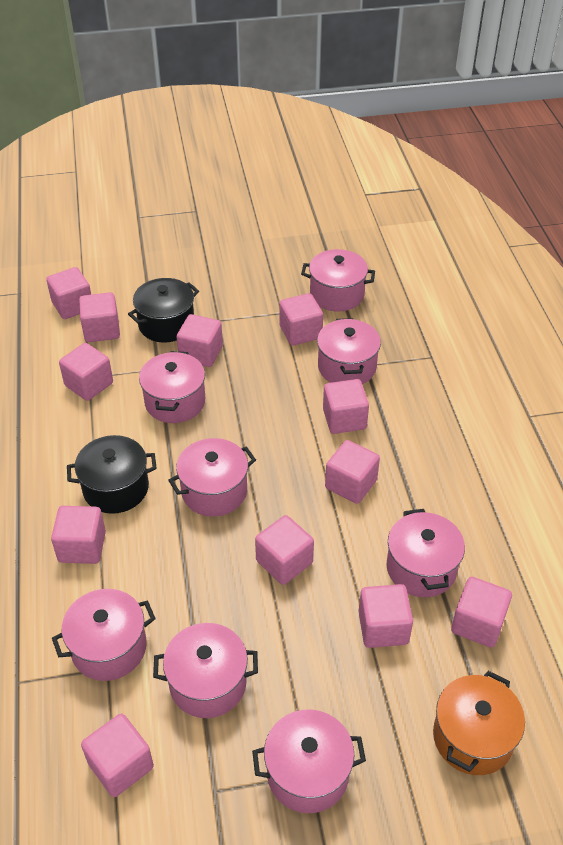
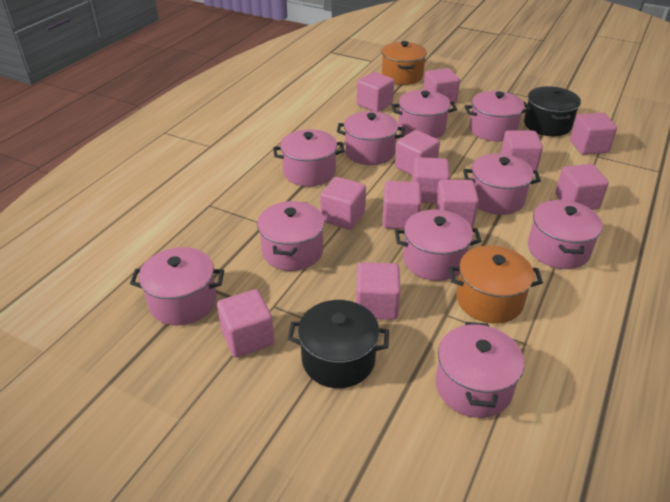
orange pot: [433,671,525,775] = 1 -> [382,41,427,85] [449,245,543,324] = 2
pink pot: [52,589,156,681] [139,351,205,423] [153,623,258,718] [168,438,256,517] [252,709,366,813] [301,249,375,312] [317,318,381,384] [386,509,465,597] = 8 -> [130,247,224,326] [257,201,325,271] [273,129,345,187] [337,111,405,165] [392,90,457,139] [395,209,481,281] [436,322,524,418] [463,153,541,215] [464,91,530,142] [528,200,603,269] = 10

